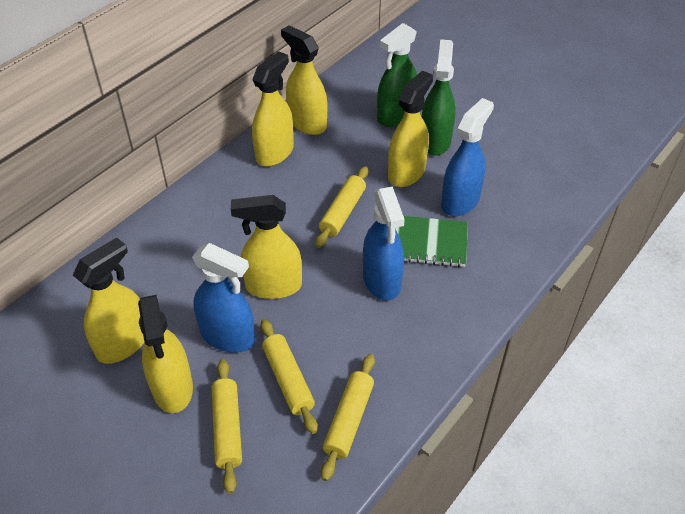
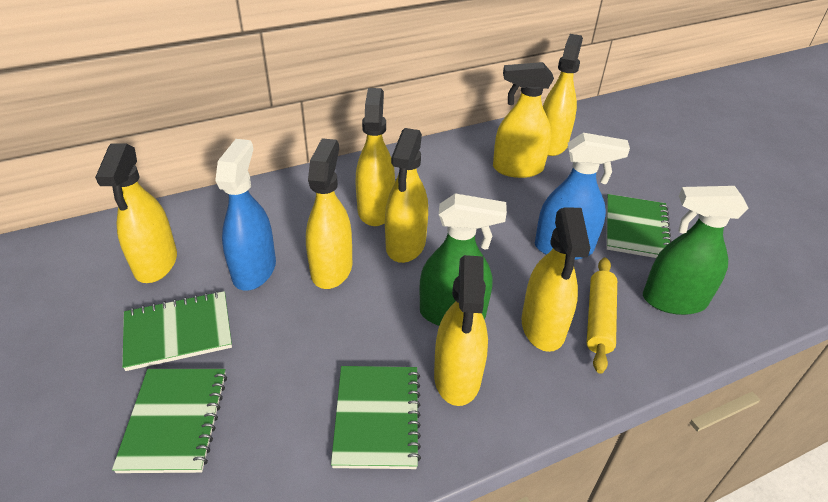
blue spray bottle: [192,243,255,353] [363,187,405,301] [441,98,494,216] = 3 -> [215,139,276,290] [535,133,630,260] = 2
green notebook: [395,216,468,267] = 1 -> [112,369,227,473] [122,291,232,371] [331,366,421,469] [607,194,672,258] = 4
yellow rolling pin: [211,359,242,494] [260,319,318,434] [315,166,368,248] [321,354,375,481] = 4 -> [587,257,617,374] = 1
yellow spray bottle: [73,237,144,364] [138,295,193,413] [231,195,302,299] [252,51,294,167] [281,25,327,135] [388,71,433,187] = 6 -> [95,144,177,283] [306,138,352,289] [356,88,395,226] [385,128,428,263] [434,255,488,406] [493,62,554,178] [522,207,590,352] [543,34,583,156] = 8

